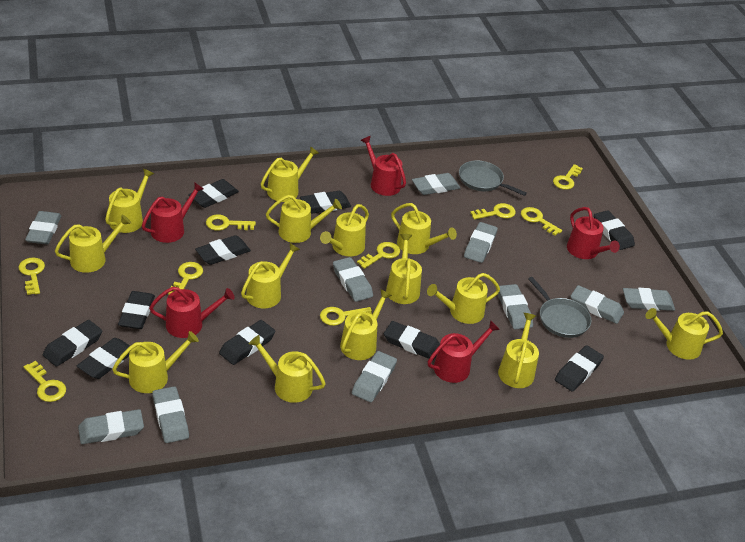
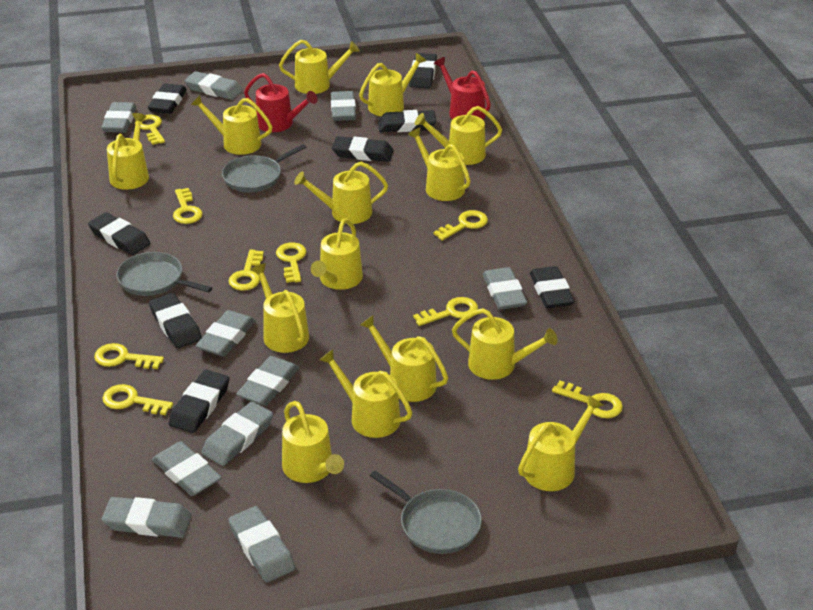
black eraser: [43,320,102,367] [77,338,130,379] [118,291,155,329] [188,179,239,208] [195,235,251,265] [219,320,275,365] [300,191,351,214] [384,321,440,360] [555,345,604,392] [594,210,635,250] = 10 -> [88,212,151,255] [148,83,187,114] [149,293,202,348] [169,370,229,433] [332,136,394,162] [378,110,436,132] [409,53,437,89] [530,266,575,308] = 8
grey pan: [459,161,527,196] [528,277,592,338] = 2 -> [116,252,212,296] [222,144,307,192] [370,471,482,554] = 3
red watering can: [142,182,204,243] [149,287,235,338] [360,136,406,196] [428,320,500,383] [567,207,620,259] = 5 -> [244,73,318,132] [434,57,491,120] = 2

